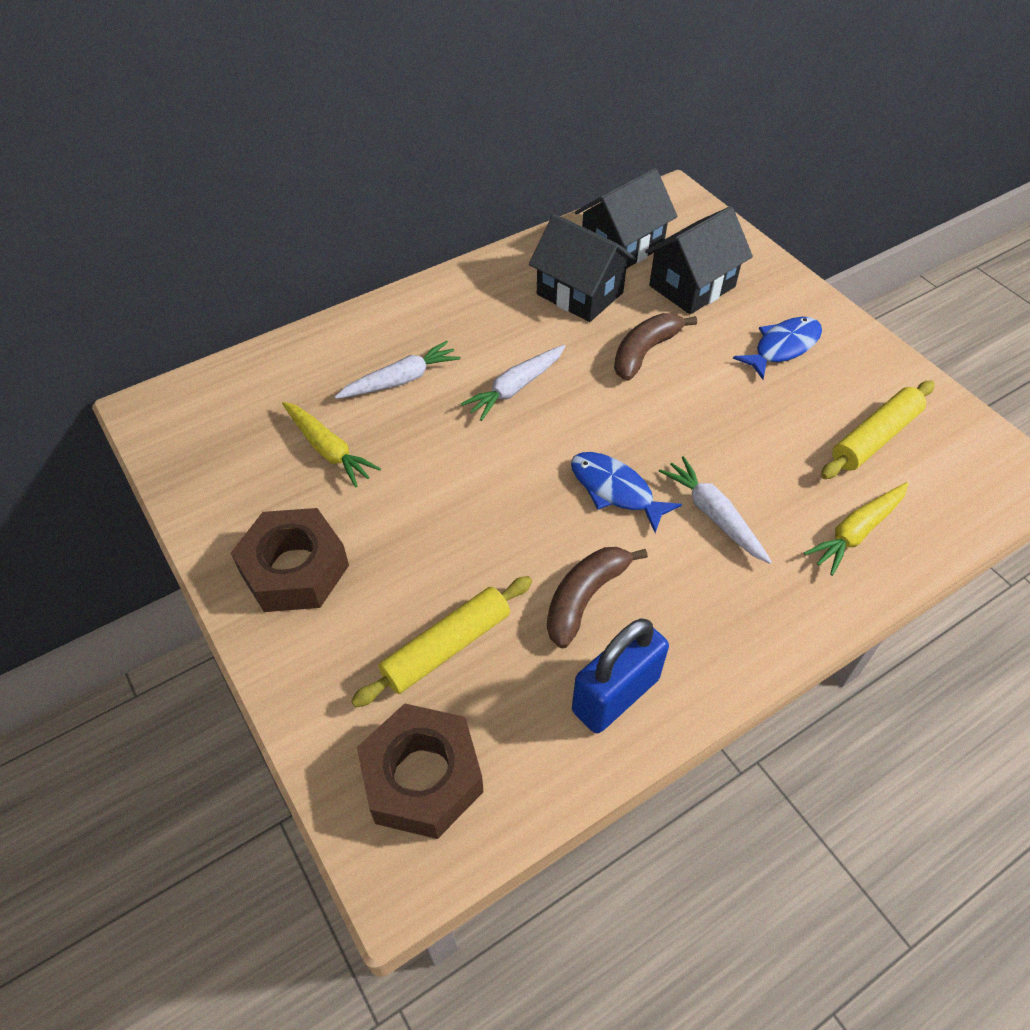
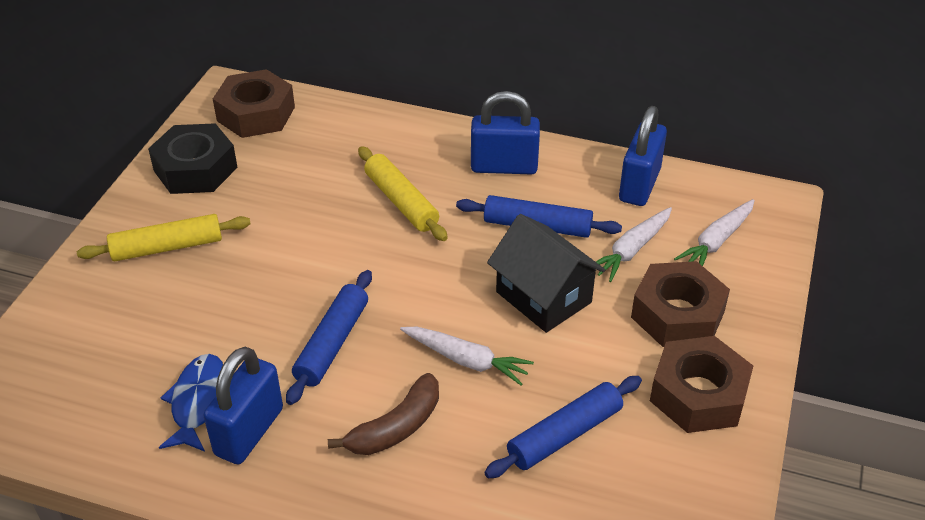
black house: [529,214,636,322] [575,168,678,269] [645,206,753,314] = 3 -> [487,214,605,333] = 1
black nut: none = 0 -> [148,123,238,194] = 1
blue fish: [571,452,682,533] [733,317,822,380] = 2 -> [159,354,223,452] = 1
blue padlock: [572,618,669,734] = 1 -> [203,347,283,464] [471,91,540,174] [619,106,667,206] = 3
blue rolling pin: none = 0 -> [286,270,372,405] [456,195,622,238] [484,376,642,478] = 3
brown banana: [547,547,648,649] [614,313,697,381] = 2 -> [328,373,439,455] = 1
brown nut: [231,508,349,612] [357,703,483,839] = 2 -> [213,69,295,138] [631,261,730,347] [650,336,753,433] = 3
yellow carrot: [282,402,381,487] [804,482,908,576] = 2 -> none = 0

